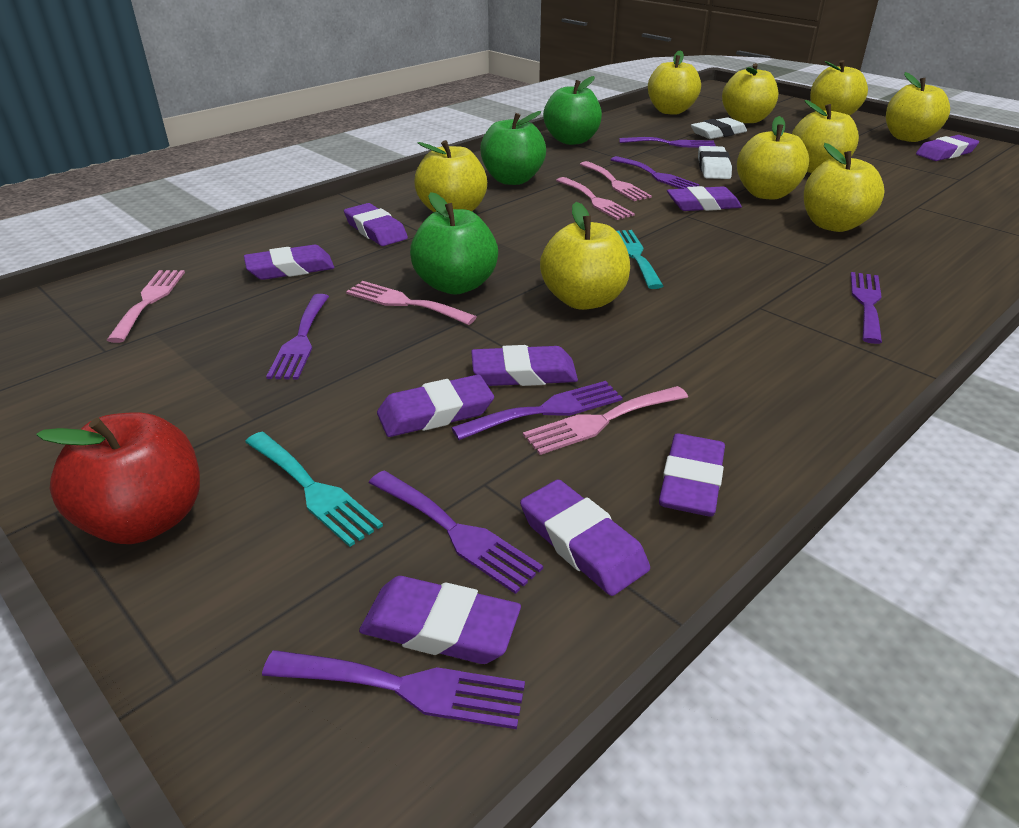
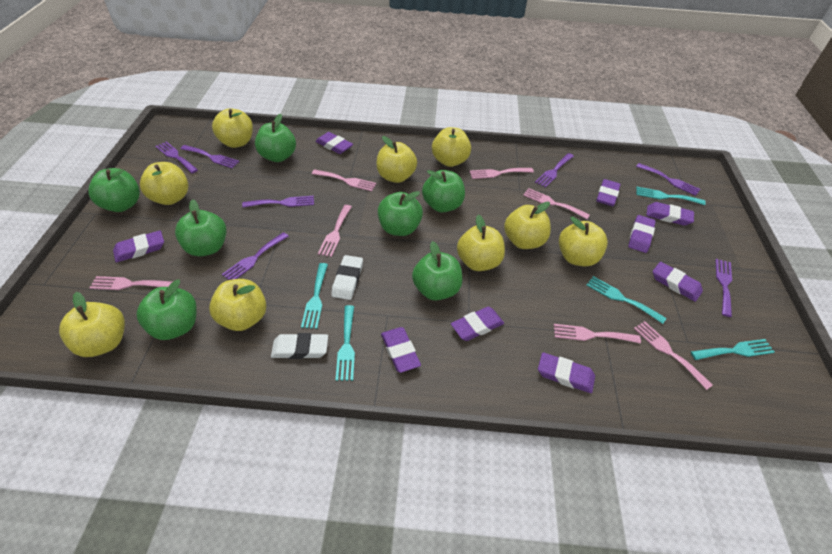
green apple: [410,192,498,295] [480,111,546,185] [543,76,602,145] = 3 -> [88,168,140,212] [137,279,197,340] [175,199,227,256] [255,114,296,162] [378,191,423,236] [412,241,462,300] [422,170,465,212] = 7
pink fork: [107,270,185,343] [346,281,477,325] [523,386,688,455] [556,177,635,220] [580,161,652,201] = 5 -> [90,276,172,290] [312,169,376,191] [318,205,352,257] [469,168,534,179] [523,188,590,219] [554,324,641,344] [634,321,713,390] = 7
red apple: [36,412,200,544] = 1 -> none = 0
turquoise fork: [245,432,383,547] [617,230,663,289] = 2 -> [301,263,328,329] [336,305,355,381] [587,276,667,324] [636,187,706,205] [691,339,775,360] = 5

